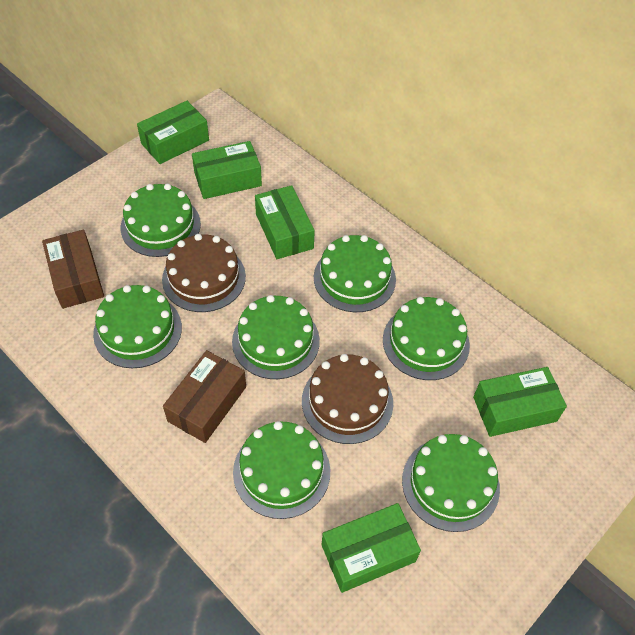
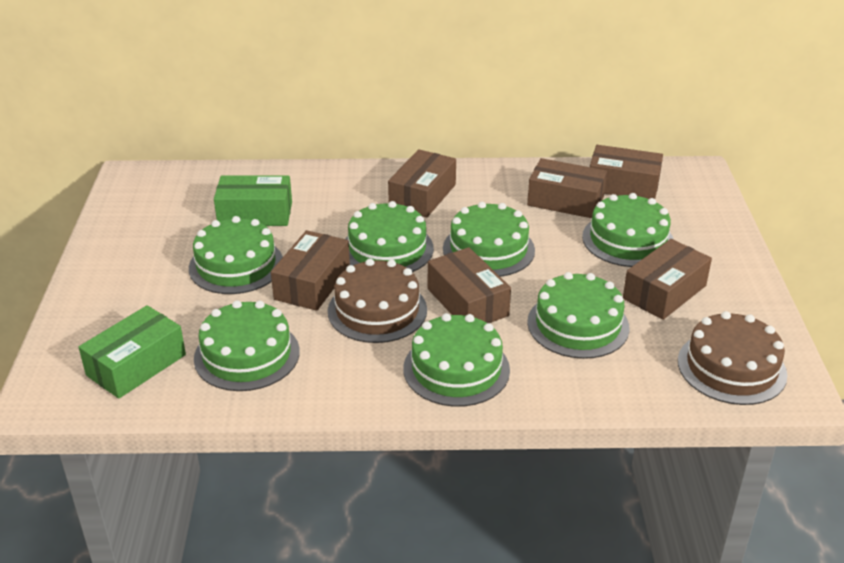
brown box: [42,230,104,309] [163,350,246,443] = 2 -> [271,230,350,311] [388,149,456,217] [428,247,511,323] [527,158,607,218] [590,145,663,199] [623,239,712,320] = 6
green box: [137,101,209,164] [192,141,262,199] [255,185,315,259] [322,503,421,593] [473,367,567,437] = 5 -> [79,305,186,399] [214,176,292,226] = 2

